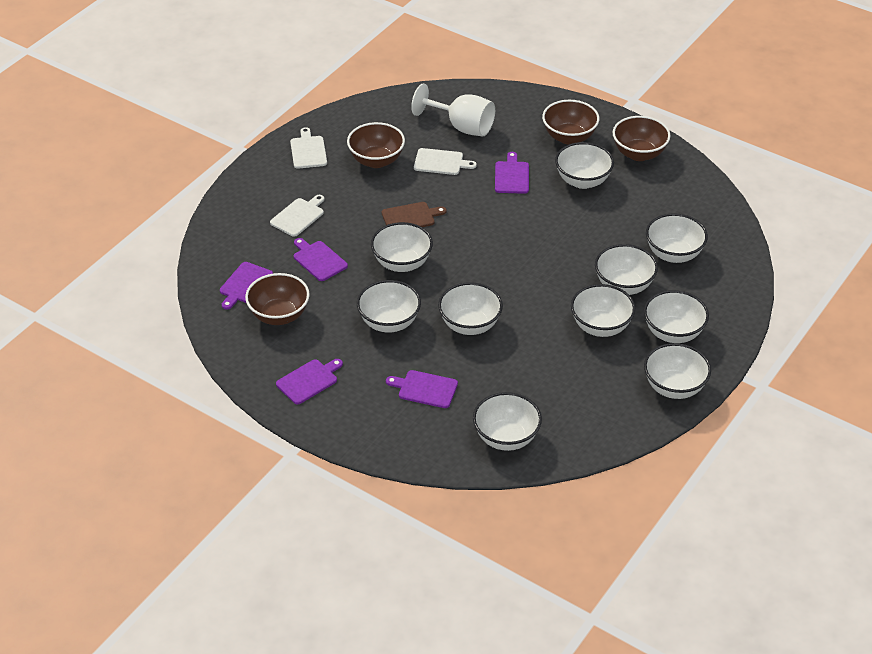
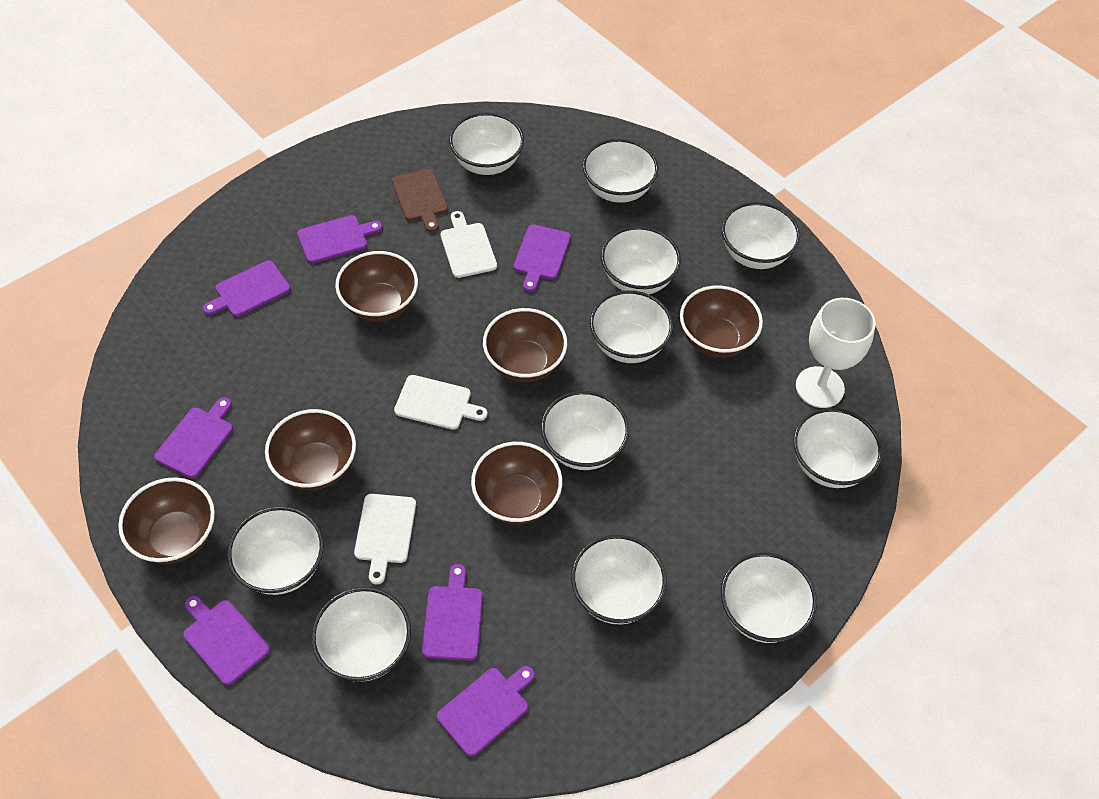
brown bowl: [245,273,310,325] [347,122,405,168] [542,100,599,145] [613,116,671,161] = 4 -> [118,477,215,564] [265,409,356,491] [335,251,418,322] [471,442,562,525] [483,308,567,382] [680,285,763,358] = 6
purple cutting board: [220,262,273,310] [276,359,343,404] [294,238,348,281] [386,370,458,408] [495,152,529,194] = 5 -> [154,397,233,478] [183,596,270,685] [203,260,291,317] [297,215,382,263] [422,564,483,661] [437,666,535,757] [514,224,571,292] = 7
white bowl: [357,280,421,333] [371,222,433,272] [438,282,503,335] [473,392,542,451] [555,142,614,189] [571,284,635,337] [595,244,658,295] [644,290,709,343] [644,343,711,399] [646,213,708,263] = 10 -> [227,506,324,595] [311,587,411,682] [449,112,524,175] [541,391,629,470] [571,535,667,624] [582,139,658,203] [590,290,673,363] [601,226,681,294] [721,552,817,643] [722,202,800,269] [793,408,882,488] = 11

